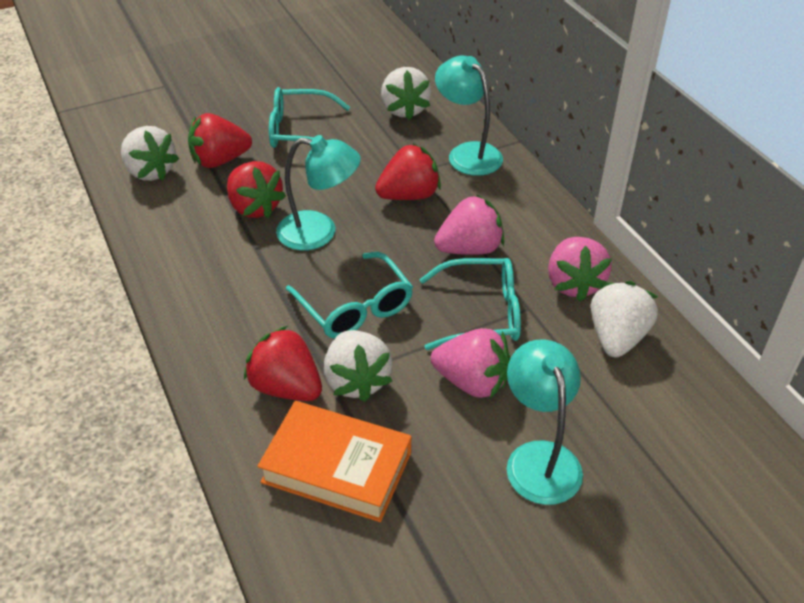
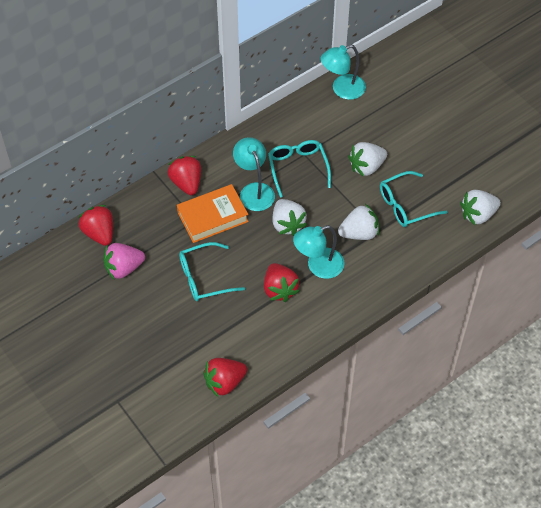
pink strawberry: [431,328,510,398] [434,194,504,255] [548,237,612,301] = 3 -> [103,243,145,279] = 1

